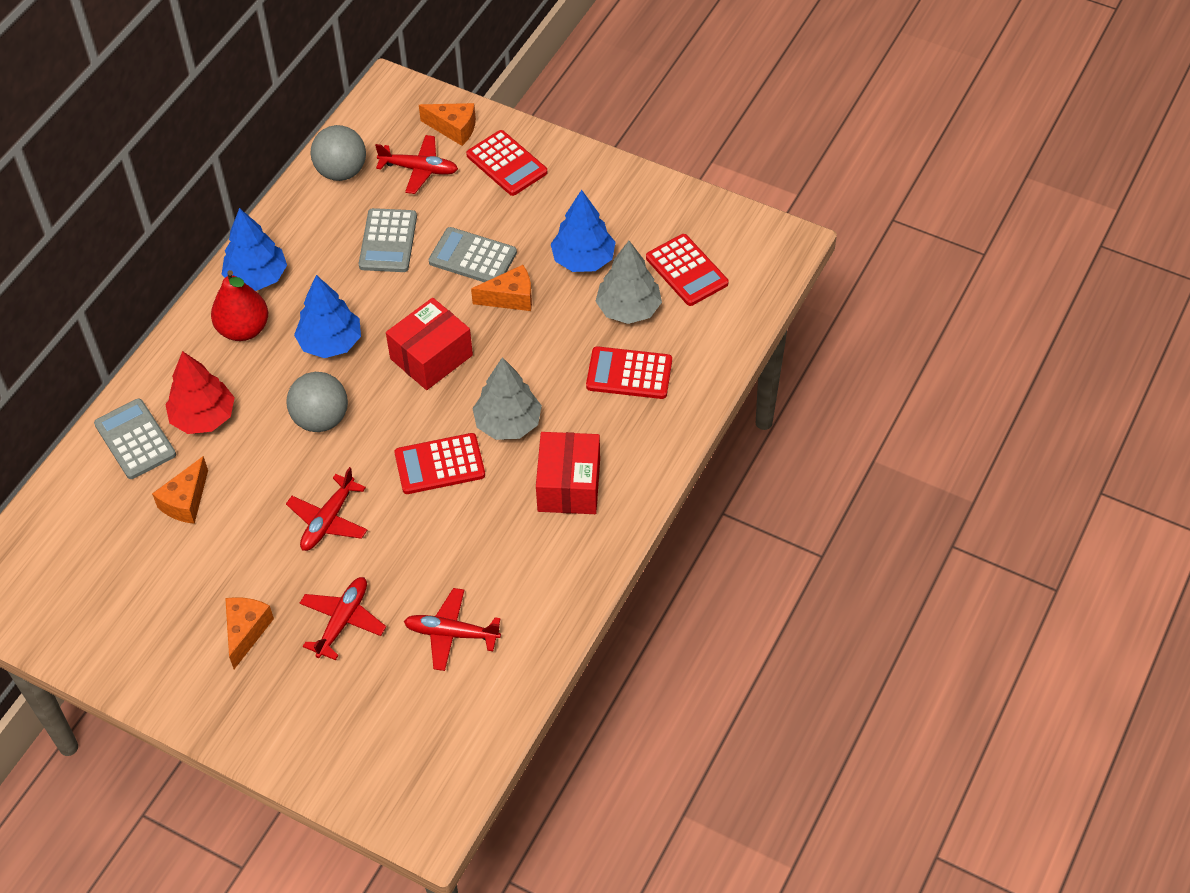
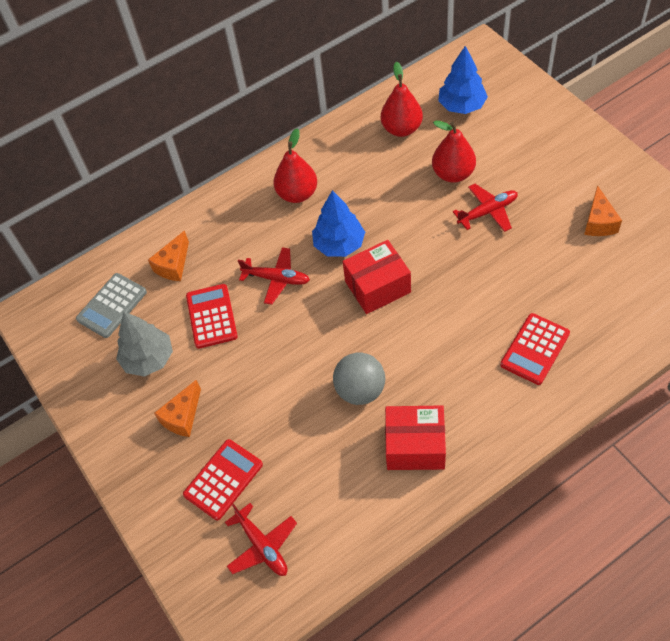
blue tree: [222,208,287,291] [294,275,361,358] [551,190,616,272] = 3 -> [312,190,365,257] [438,46,488,114] = 2
grey ball: [286,372,348,432] [311,125,366,181] = 2 -> [333,352,385,405] = 1
grey calculator: [94,399,176,479] [359,208,417,272] [429,227,517,282] = 3 -> [76,273,147,338] = 1
grey tree: [472,357,542,440] [595,241,662,324] = 2 -> [116,312,173,377] = 1
orange cheese: [152,456,208,524] [225,597,274,669] [419,103,476,146] [471,265,532,311] = 4 -> [148,231,189,281] [154,380,201,437] [584,185,622,236] = 3
red calculator: [394,433,485,494] [466,130,547,196] [586,346,672,399] [646,234,729,306] = 4 -> [183,439,263,520] [186,284,238,349] [500,313,570,385] = 3
red pear: [211,270,268,341] = 1 -> [274,128,317,203] [381,62,423,137] [432,121,476,183] = 3
red plane: [286,467,368,551] [300,577,386,660] [375,135,458,194] [403,588,501,671] = 4 -> [225,503,297,576] [238,247,310,305] [453,184,518,232] = 3
red tree: [165,351,235,434] = 1 -> none = 0

